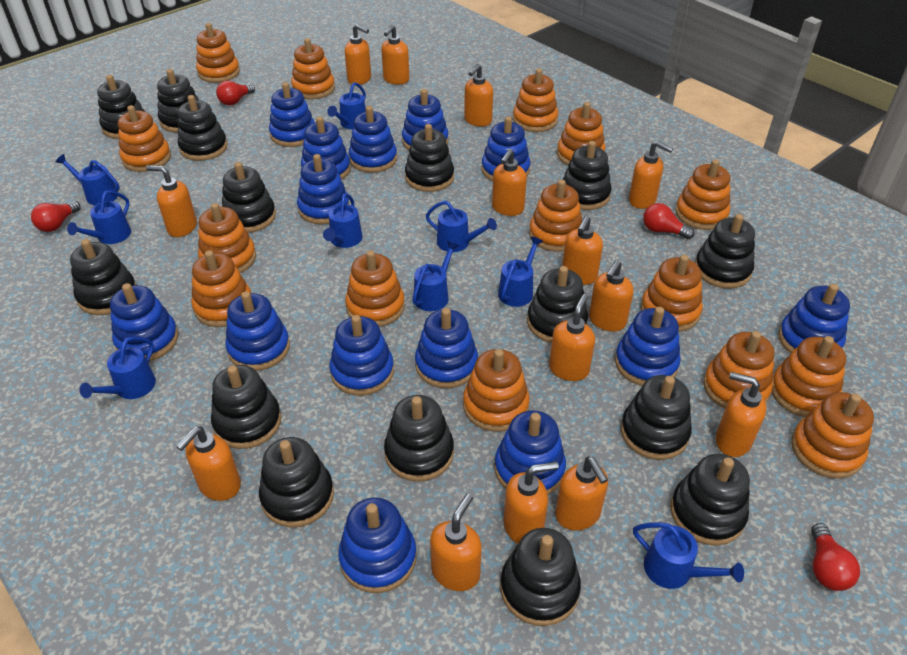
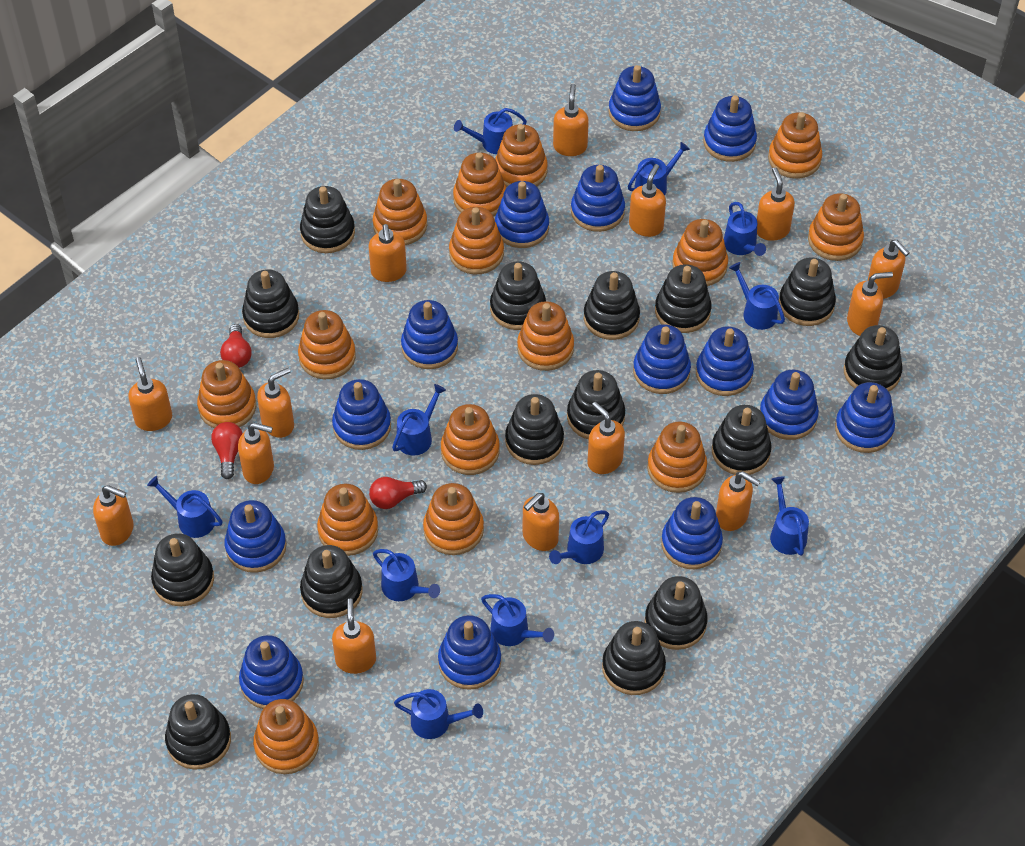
blue watering can: [56,154,120,205] [67,190,131,244] [80,336,156,399] [323,193,363,248] [327,82,366,129] [412,241,459,311] [426,201,497,252] [498,236,543,307] [633,522,744,589] = 9 -> [147,476,222,538] [373,549,440,601] [392,384,446,456] [394,689,483,739] [454,108,527,154] [481,594,554,646] [549,510,609,564] [628,142,690,195] [724,202,766,256] [729,262,785,330] [770,476,809,556] = 11
red light bulb: [31,201,81,232] [216,81,255,105] [643,203,694,239] [811,523,860,591] = 4 -> [211,422,243,479] [220,324,251,368] [369,477,427,509] = 3

